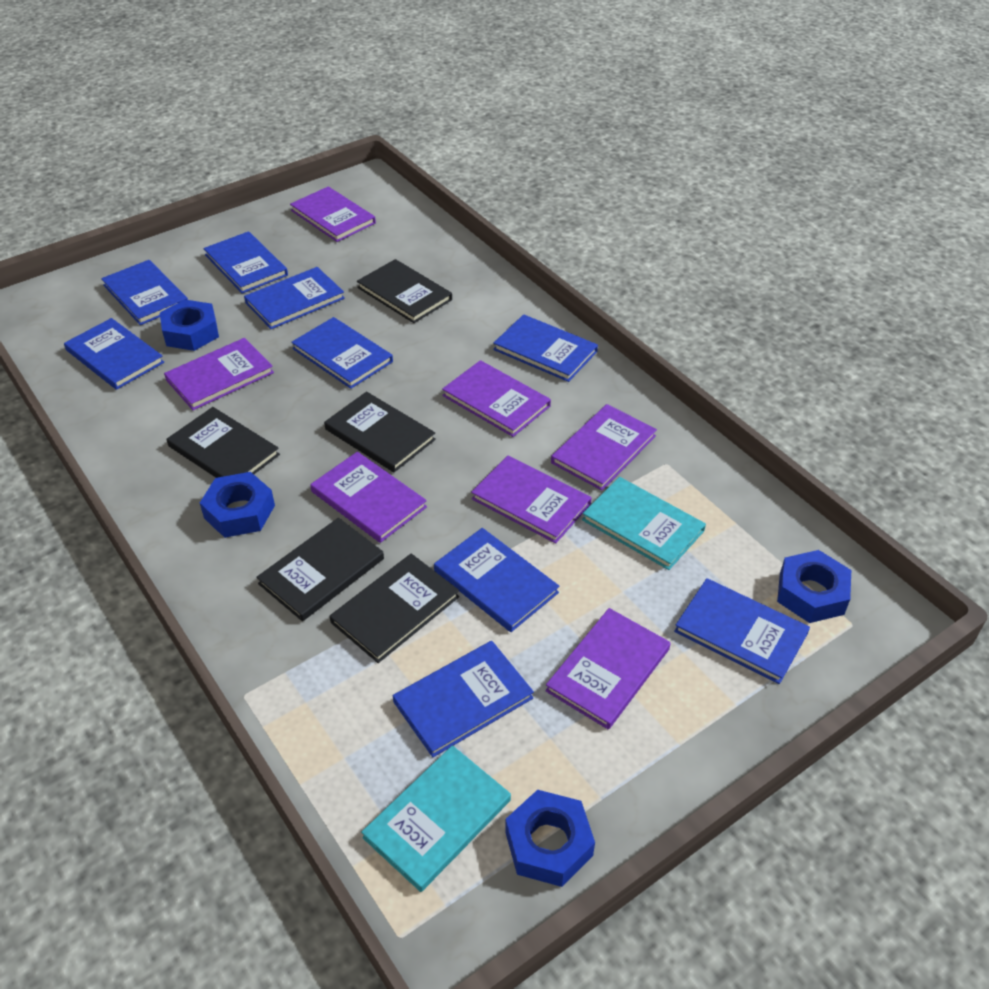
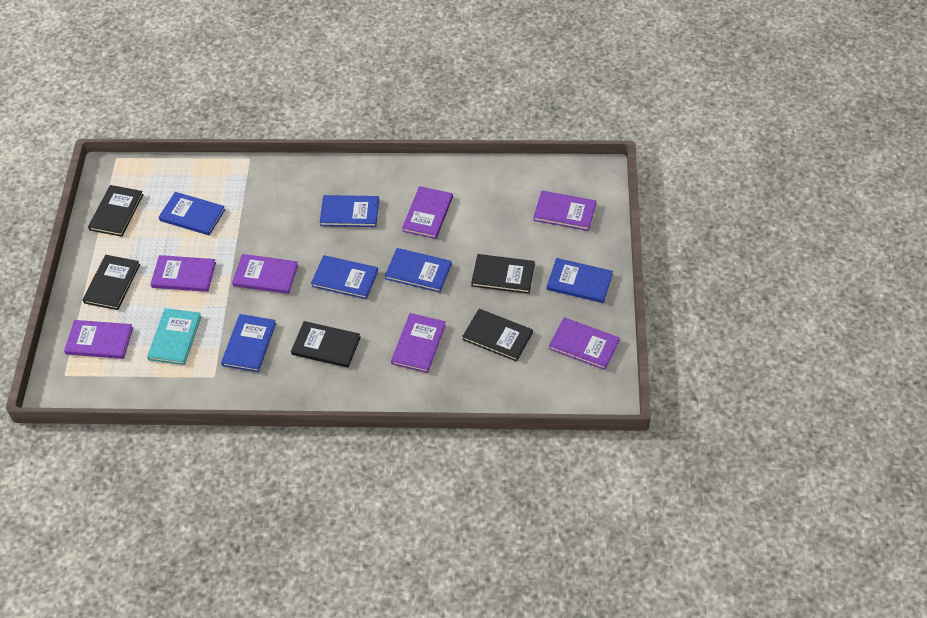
blue book: [64,318,164,390] [101,260,188,325] [203,231,288,294] [244,267,345,329] [291,317,393,389] [393,641,534,757] [434,528,559,632] [493,314,598,382] [674,578,810,684] = 9 -> [159,192,225,235] [221,314,276,372] [311,255,378,299] [319,195,379,227] [385,248,452,293] [547,258,613,303] = 6
blue nut: [160,299,219,351] [200,472,275,538] [505,790,595,887] [777,550,851,623] = 4 -> none = 0
turquoise book: [361,745,511,892] [582,477,706,570] = 2 -> [147,308,202,365] = 1

